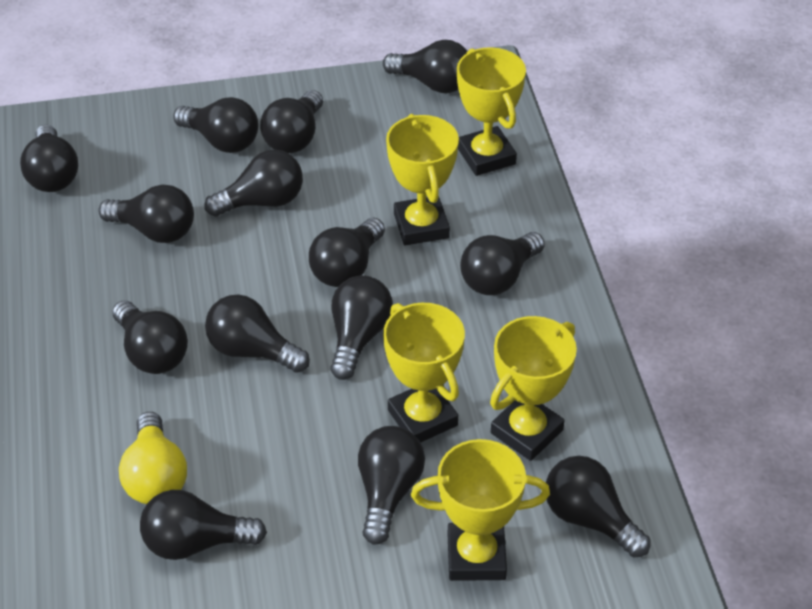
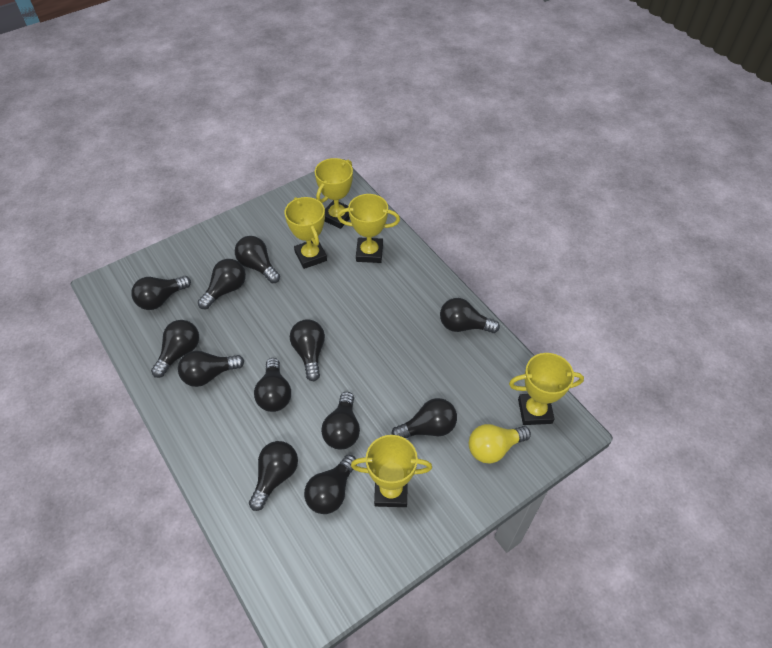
black light bulb: [20,125,78,192] [98,185,194,243] [112,300,188,374] [140,490,267,560] [173,97,258,153] [204,150,303,217] [205,294,310,373] [260,90,323,153] [309,218,385,287] [330,275,393,380] [358,426,425,545] [383,40,467,93] [460,232,545,295] [546,456,651,557] = 14 -> [131,276,191,310] [151,320,199,378] [178,351,244,387] [198,259,246,309] [235,236,280,283] [249,441,298,511] [254,358,291,412] [290,320,325,381] [304,455,356,514] [321,392,360,449] [391,398,457,438] [440,298,500,333] = 12

